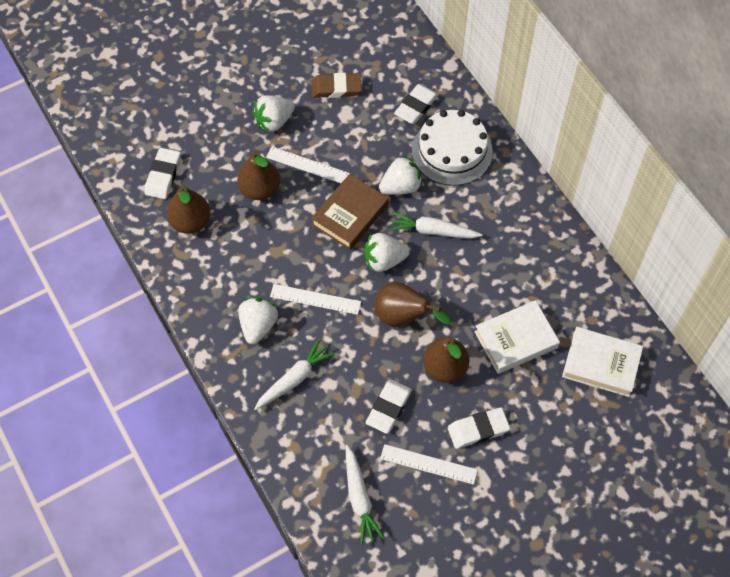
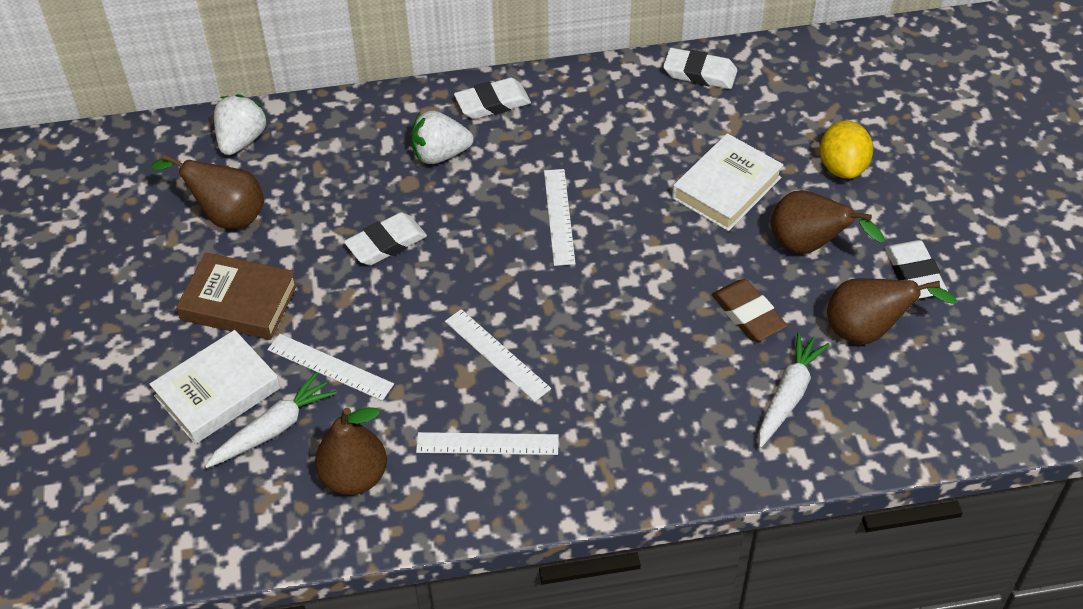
white cake: [412,110,493,186] = 1 -> none = 0
white carrot: [254,339,335,410] [346,445,385,545] [389,212,482,238] = 3 -> [205,372,337,468] [759,332,830,448] = 2
white ruler: [266,147,350,183] [270,284,361,315] [380,444,478,485] = 3 -> [267,334,394,401] [416,432,559,455] [445,309,551,402] [544,169,576,266] = 4
white strawberry: [238,298,278,344] [253,95,295,133] [365,233,410,272] [379,155,422,195] = 4 -> [214,94,268,155] [411,111,473,164] = 2
yellow lemon: none = 0 -> [820,120,873,179] = 1

